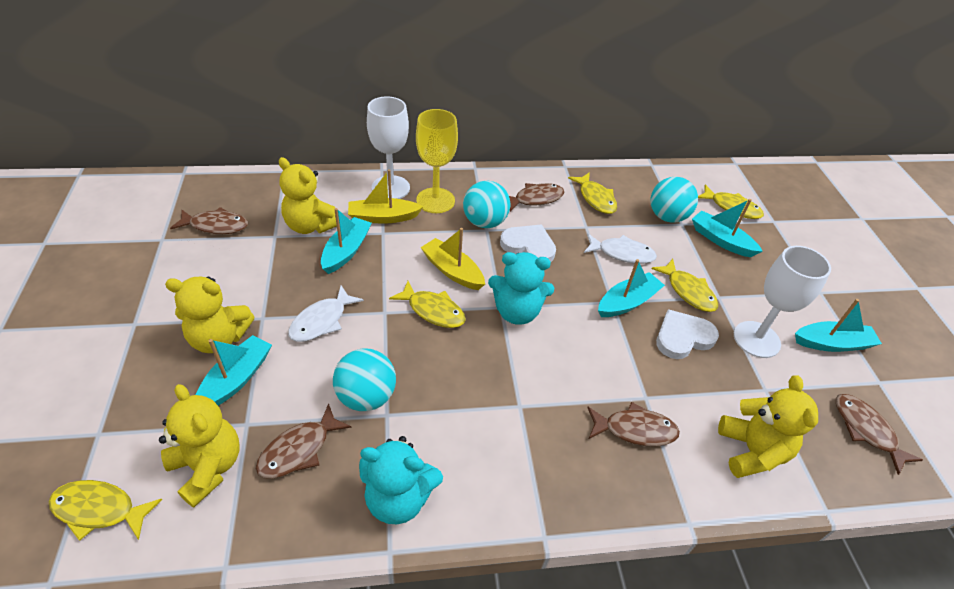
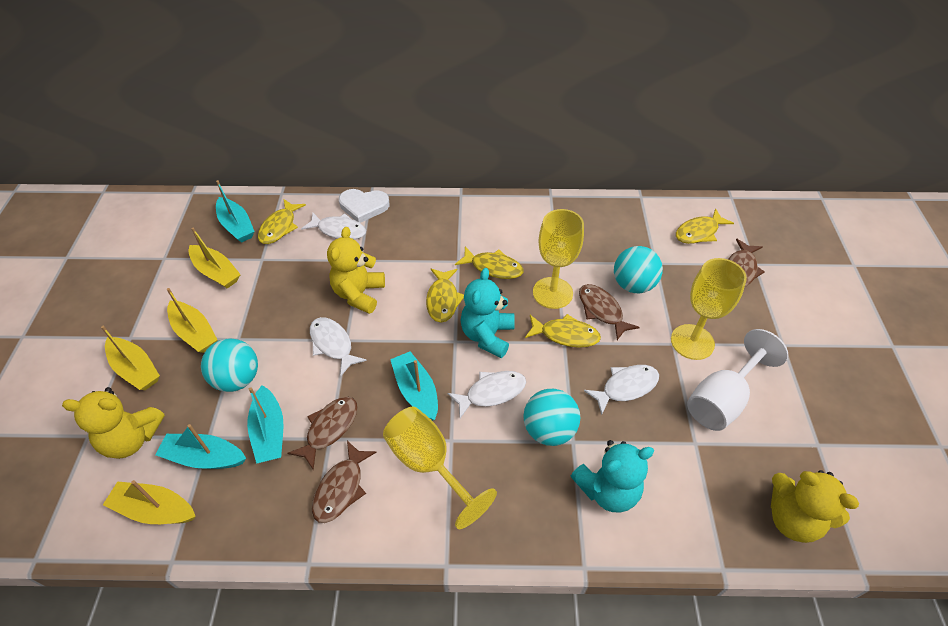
brown fish: [170,207,248,234] [256,403,352,479] [509,183,564,212] [587,402,680,446] [836,394,923,475] = 5 -> [288,397,358,470] [312,441,377,523] [579,284,640,340] [728,238,765,287] = 4
turquoise boat: [196,335,272,406] [321,208,372,274] [598,259,665,317] [692,199,763,257] [795,299,882,352] = 5 -> [155,424,246,469] [216,180,255,243] [247,385,283,464] [390,351,438,421] = 4
white fish: [288,286,364,342] [584,233,657,264] = 2 -> [301,213,366,239] [310,317,367,376] [447,371,526,418] [584,365,659,415] = 4
white goblet: [367,96,410,199] [734,246,831,358] = 2 -> [687,329,788,431] = 1
white heart: [500,225,556,262] [656,309,719,359] = 2 -> [339,189,389,223] = 1
yellow boat: [348,169,424,223] [420,228,485,290] = 2 -> [101,326,160,390] [103,480,196,524] [167,288,218,353] [188,227,241,288] = 4
yellow goblet: [416,109,458,213] = 1 -> [383,407,497,529] [533,209,584,309] [671,258,747,360] = 3
yellow teddy bear: [159,384,239,508] [165,277,254,353] [279,157,337,234] [718,376,818,478] = 4 -> [62,387,165,459] [327,227,385,314] [771,470,859,543] = 3

